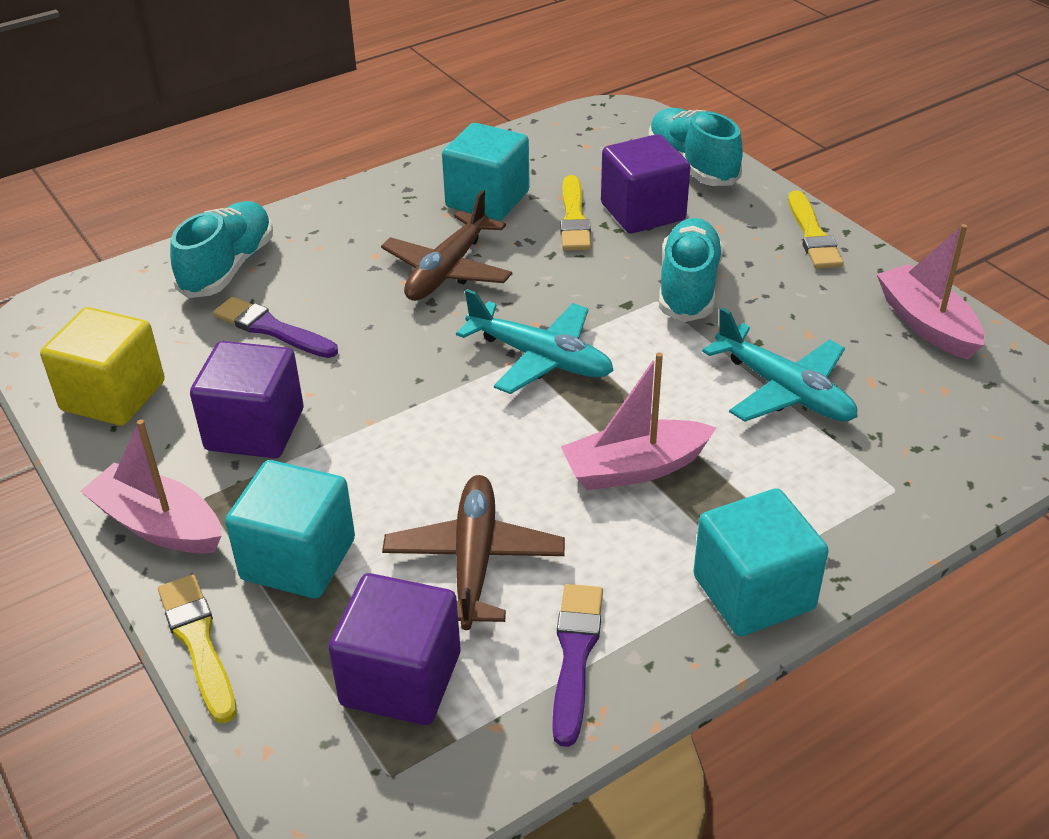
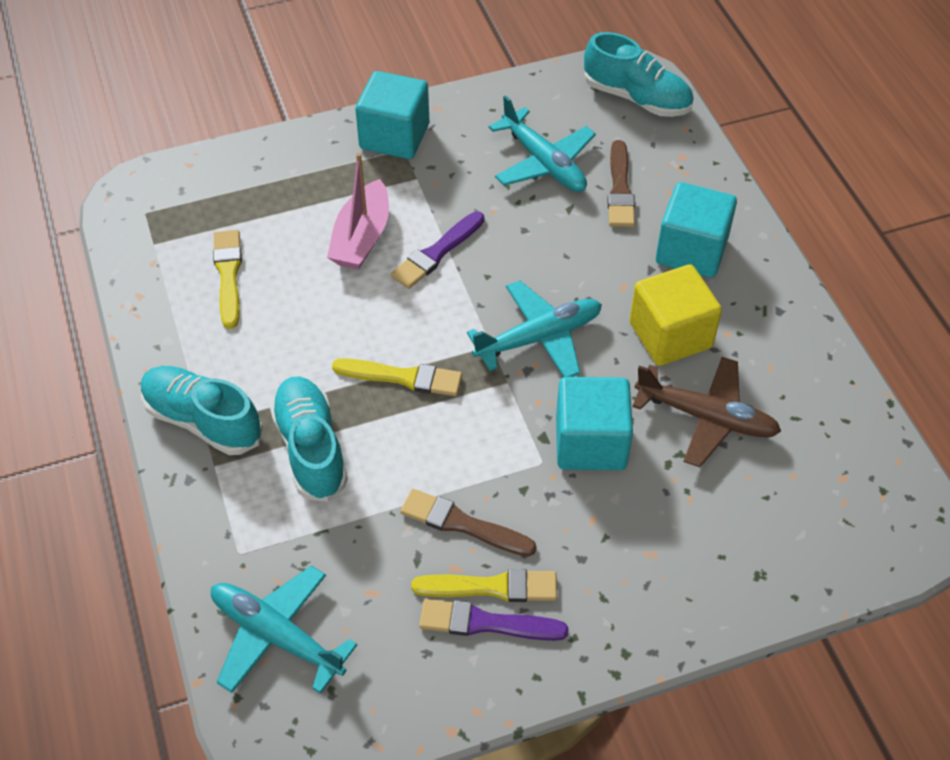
brown brush: none = 0 -> [400,489,537,557] [607,140,635,227] = 2
brown plane: [381,190,512,301] [382,475,565,630] = 2 -> [632,357,781,467] = 1
pink boat: [80,420,221,553] [561,352,717,490] [877,224,985,360] = 3 -> [327,153,389,270] = 1
purple cube: [190,341,303,458] [329,573,460,725] [601,134,690,233] = 3 -> none = 0
turquoise plane: [456,289,614,394] [702,307,858,422] = 2 -> [211,565,357,694] [467,280,602,377] [489,95,596,192] = 3

